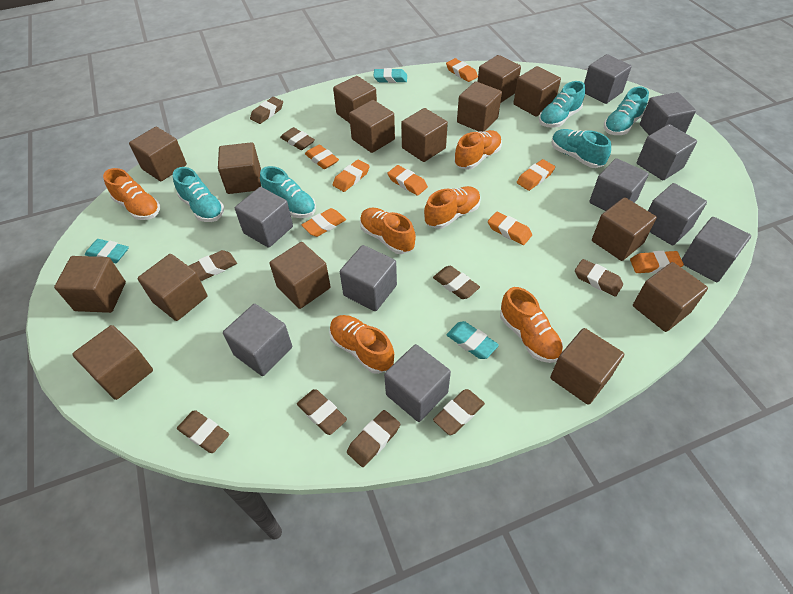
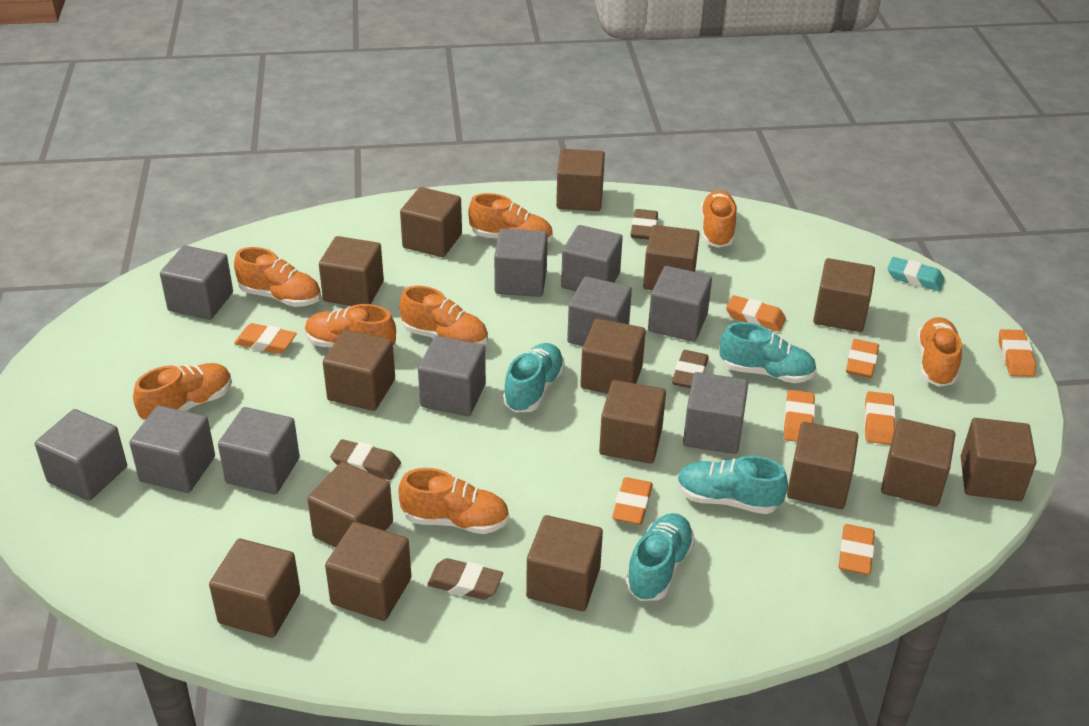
brown eraser: [177,410,229,453] [189,250,237,281] [250,97,283,124] [280,127,315,150] [297,389,347,435] [347,410,400,467] [433,266,480,299] [433,389,485,435] [575,259,623,297] = 9 -> [330,439,401,480] [427,558,503,600] [631,209,658,240] [672,350,709,388] = 4
orange shoe: [103,168,160,220] [329,315,394,374] [360,208,416,254] [424,186,481,229] [454,130,502,170] [500,287,563,363] = 6 -> [133,363,232,421] [234,247,321,307] [305,304,396,347] [398,468,509,534] [399,286,488,345] [468,193,553,243] [700,190,737,248] [917,317,962,387] = 8
turquoise eraser: [85,239,129,263] [374,68,407,83] [446,321,499,359] = 3 -> [887,257,945,291] = 1
turquoise shoe: [173,167,224,222] [260,166,316,218] [539,81,585,128] [552,129,611,168] [604,87,649,135] = 5 -> [503,343,565,413] [625,513,695,601] [677,456,788,514] [719,322,817,383] = 4

